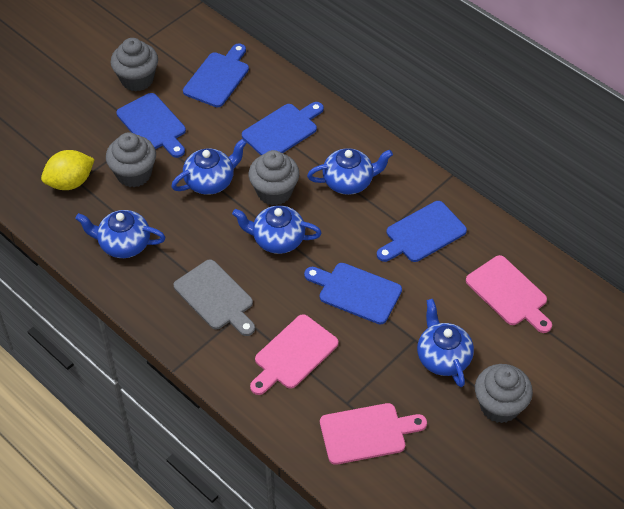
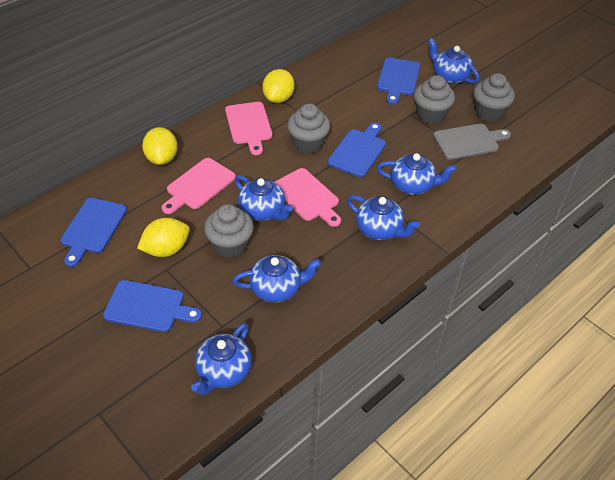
blue cutting board: [116,93,186,158] [183,43,249,107] [242,102,324,155] [304,263,402,324] [377,201,467,262] = 5 -> [60,198,127,267] [103,280,202,332] [328,123,386,177] [377,57,420,105] = 4
blue teapot: [75,210,166,258] [171,139,247,195] [232,205,322,254] [307,148,393,195] [417,299,474,387] = 5 -> [191,323,252,395] [233,255,321,303] [235,175,293,221] [347,195,420,240] [377,153,456,195] [428,38,479,84] = 6
yellow lemon: [41,150,95,190] = 1 -> [137,218,190,257] [142,127,178,165] [262,69,295,103] = 3

